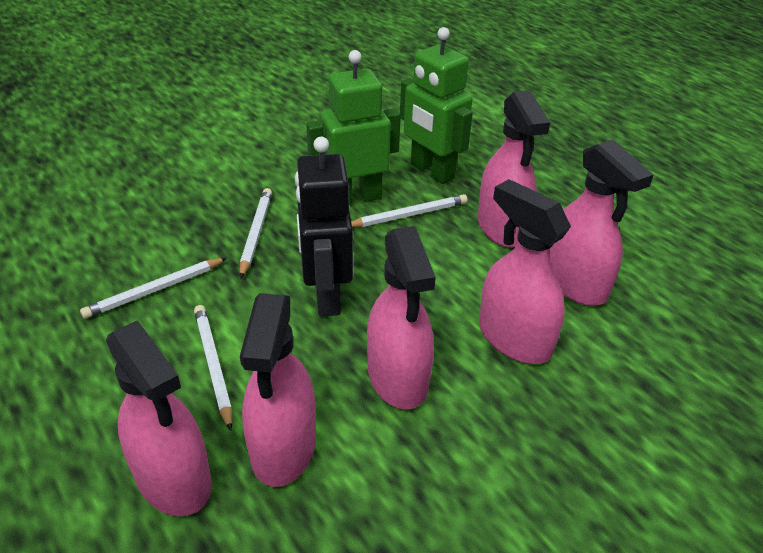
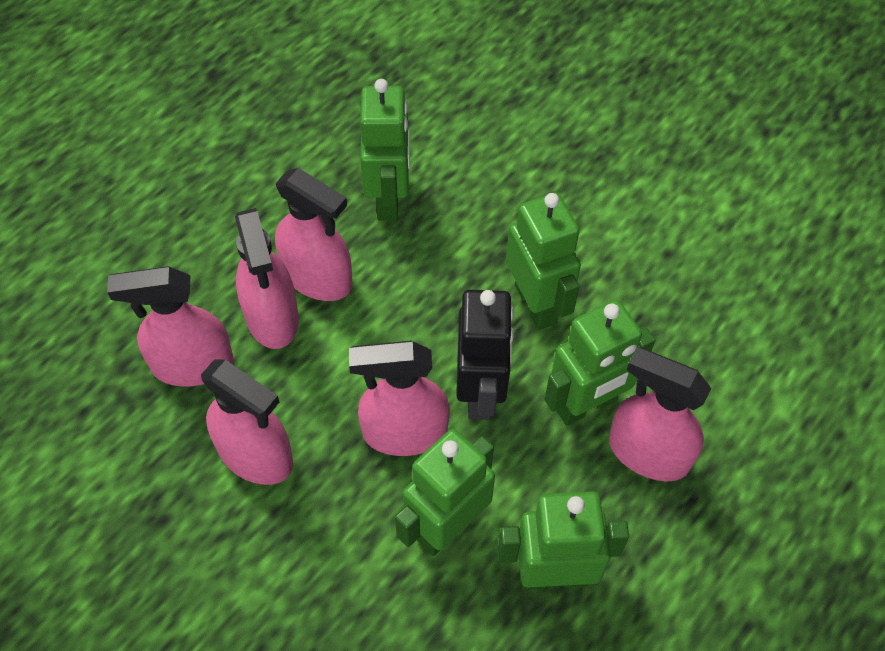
green robot: [306,50,401,205] [400,27,473,184] = 2 -> [360,79,410,221] [395,429,495,556] [498,491,629,590] [506,193,581,330] [544,300,655,426] = 5
white pencil: [80,258,227,319] [194,305,232,431] [240,188,272,279] [351,194,468,227] = 4 -> none = 0

